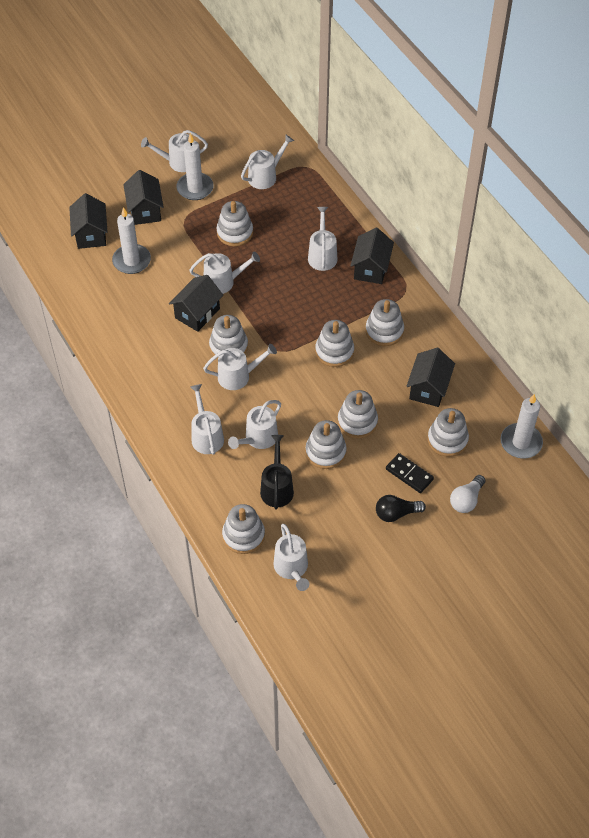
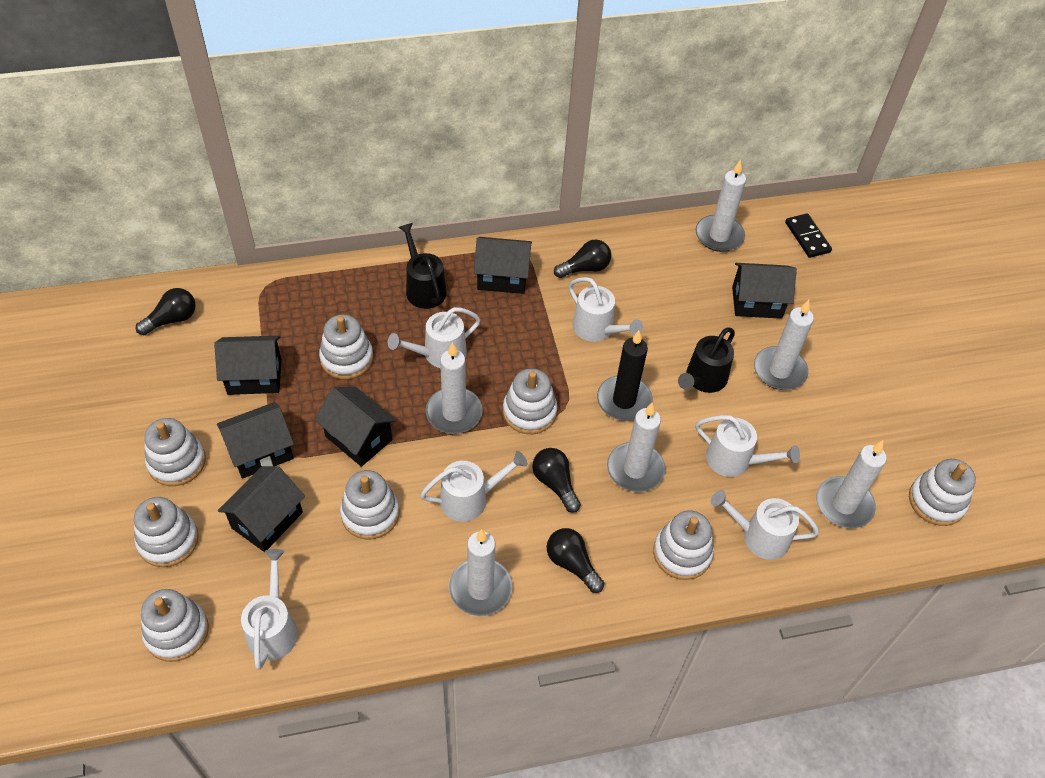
black candle: none = 0 -> [597,331,653,421] = 1
black house: [69,193,108,249] [123,170,164,225] [169,275,223,332] [350,228,394,284] [406,348,455,407] = 5 -> [214,335,282,395] [217,402,294,479] [218,466,305,552] [315,387,397,467] [474,237,532,294] [732,263,797,319] = 6
black light bulb: [376,495,426,522] = 1 -> [136,288,196,335] [532,448,581,513] [546,528,604,593] [554,240,611,278] = 4
black watering can: [260,435,294,509] = 1 -> [398,223,447,309] [678,328,735,393] = 2
white candle: [112,207,151,274] [176,133,214,200] [500,394,543,458] = 3 -> [426,342,483,434] [449,529,512,616] [607,403,665,492] [695,160,746,252] [754,300,814,390] [816,440,887,528] = 6
white light bulb: [450,475,486,513] = 1 -> none = 0
white watering can: [141,130,208,172] [189,252,260,294] [191,384,224,455] [203,344,277,390] [228,400,281,449] [241,134,294,189] [273,524,309,591] [308,207,337,271] = 8 -> [241,549,298,670] [388,307,481,368] [420,451,527,522] [568,277,643,342] [696,415,800,477] [711,490,819,560] = 6

